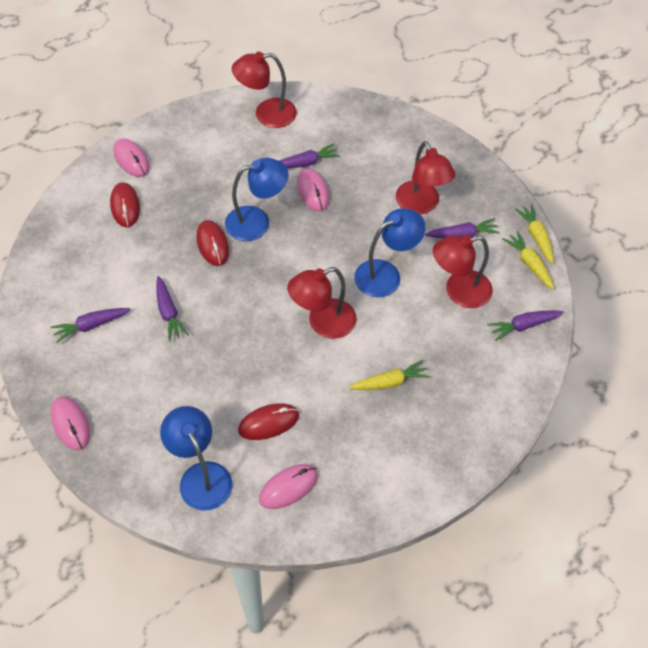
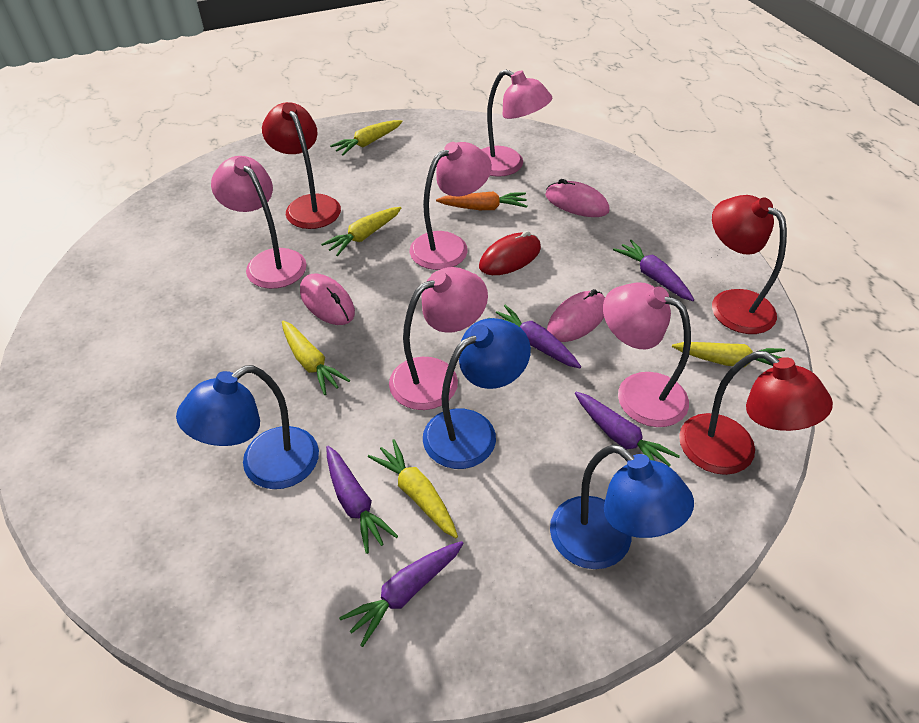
orange carrot: none = 0 -> [436,191,528,210] = 1
pink lamp: none = 0 -> [211,156,307,289] [389,267,488,410] [410,142,492,270] [481,69,553,177] [603,283,691,427] = 5
pink mouse: [50,396,90,450] [113,139,150,177] [259,464,318,509] [297,168,329,211] = 4 -> [300,274,355,325] [545,179,610,217] [547,289,605,342] = 3
red lamp: [232,51,297,128] [287,267,357,339] [396,141,456,214] [433,235,493,308] = 4 -> [262,102,341,229] [679,351,833,475] [712,195,787,334] = 3
red mouse: [110,182,140,227] [196,220,229,266] [238,403,299,440] = 3 -> [479,231,541,275] = 1
yellow carrot: [349,360,430,390] [502,231,554,289] [515,204,554,264] = 3 -> [282,321,350,395] [321,207,401,256] [330,120,402,156] [368,439,458,538] [672,342,785,367] = 5

